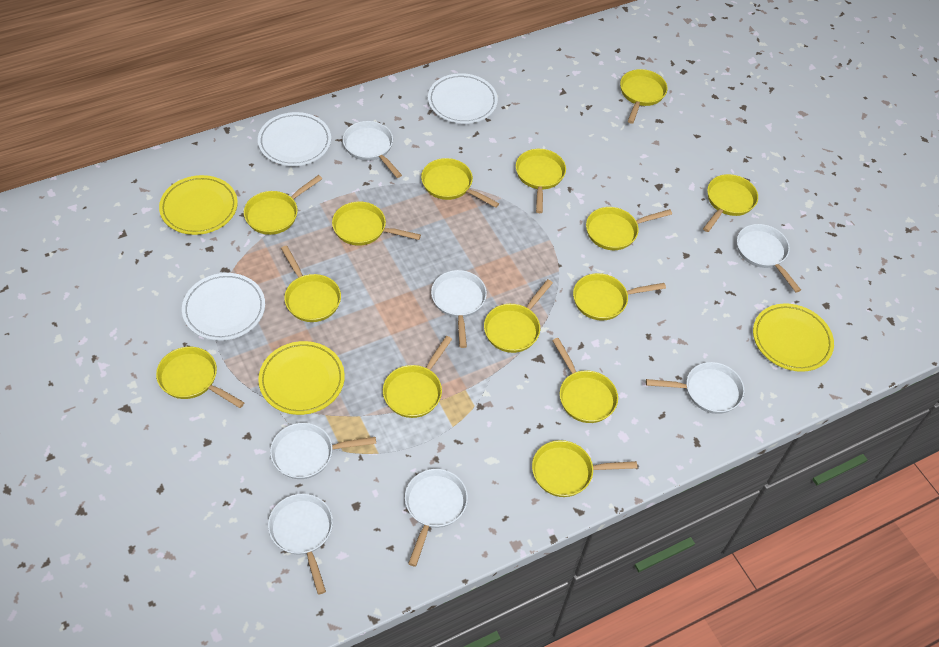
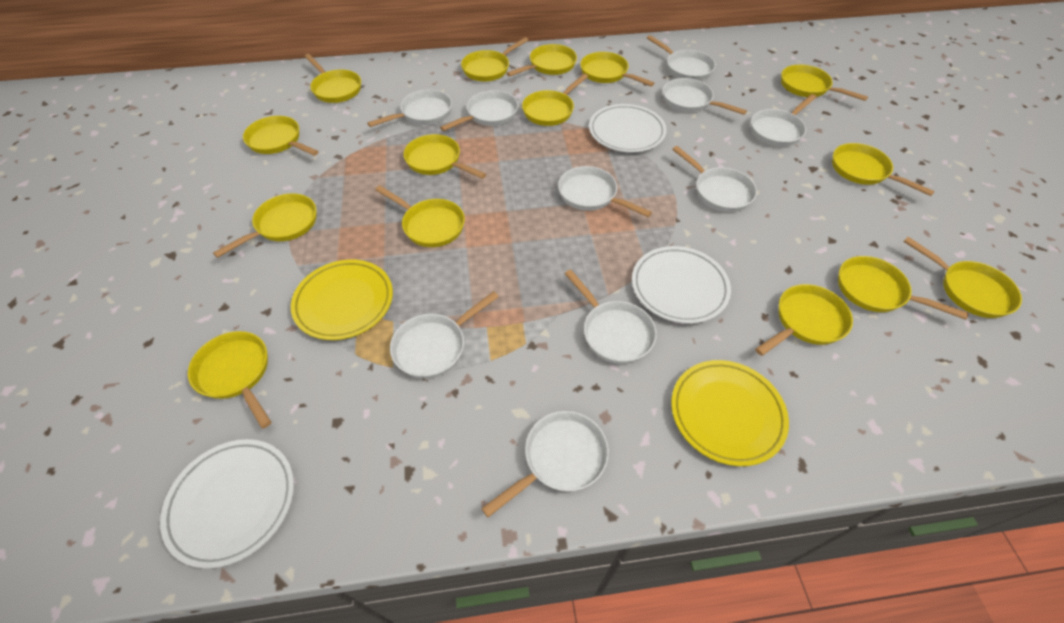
white pan: [268,494,333,595] [270,423,376,479] [343,121,402,178] [405,469,468,567] [431,270,487,348] [646,362,745,414] [737,224,801,293] = 7 -> [367,89,452,127] [390,291,499,379] [440,90,518,131] [481,411,609,517] [558,166,652,217] [564,269,657,364] [647,35,716,81] [662,78,747,115] [672,146,757,212] [751,94,816,147] = 10
yellow pan: [156,347,245,408] [244,175,322,235] [281,245,341,322] [332,201,421,246] [383,336,452,418] [421,158,499,208] [484,279,553,353] [516,149,566,213] [532,440,637,497] [552,338,618,423] [573,273,666,321] [586,207,672,250] [620,69,668,124] [703,174,758,232] = 14 -> [188,331,271,429] [213,193,316,258] [243,116,319,156] [304,54,361,103] [375,185,465,247] [403,134,486,179] [461,37,528,82] [507,44,577,77] [522,74,588,126] [580,52,654,86] [755,284,853,356] [781,64,868,101] [832,143,935,196] [838,256,969,320] [903,237,1022,318] = 15
yellow plate: [159,175,238,235] [258,341,345,415] [753,303,834,372] = 3 -> [291,260,393,340] [671,360,789,466] = 2

